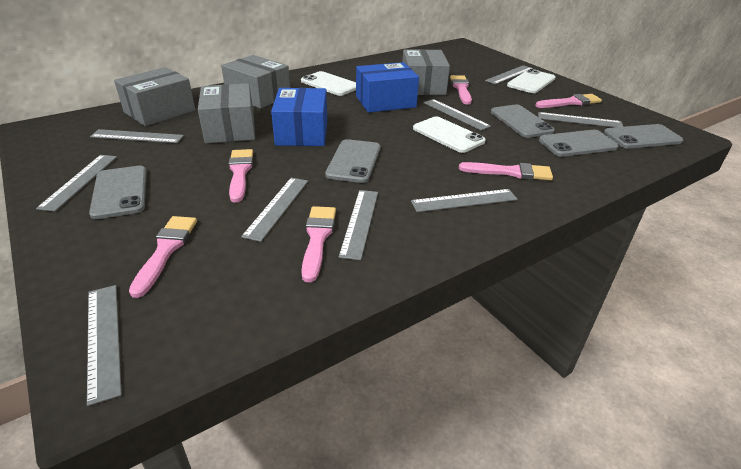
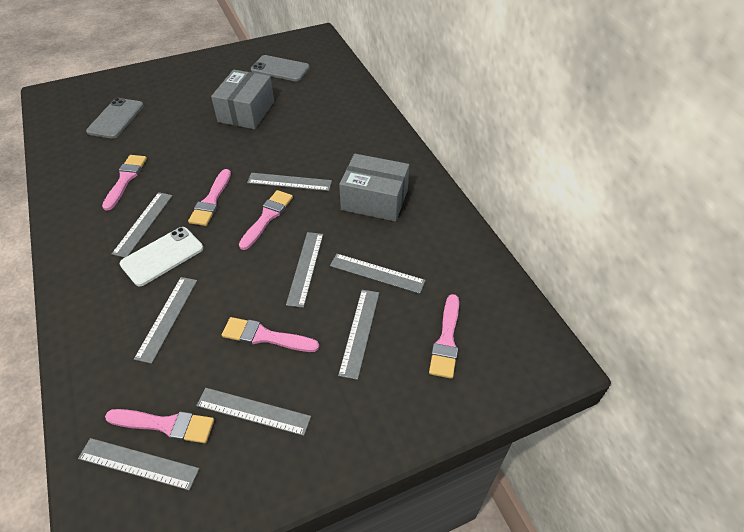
blue box: [271,88,327,146] [356,62,419,113] = 2 -> none = 0
grey box: [114,67,195,126] [198,83,255,144] [221,55,290,108] [402,49,450,95] = 4 -> [211,70,274,129] [339,154,409,222] = 2
grey phone: [89,166,147,219] [325,139,380,183] [491,104,555,138] [539,130,618,157] [604,124,683,148] = 5 -> [86,98,144,139] [251,55,310,81] = 2
grey ruler: [36,155,117,212] [87,285,122,406] [90,129,184,143] [241,178,308,242] [339,190,378,260] [411,189,518,212] [423,99,491,130] [485,65,533,84] [538,112,623,127] = 9 -> [78,438,199,490] [112,192,172,258] [134,277,197,364] [196,388,311,436] [247,173,332,191] [286,232,323,308] [330,254,426,294] [338,290,379,380] = 8
white phone: [301,71,356,96] [413,117,486,153] [507,69,556,93] = 3 -> [120,227,203,287] = 1

